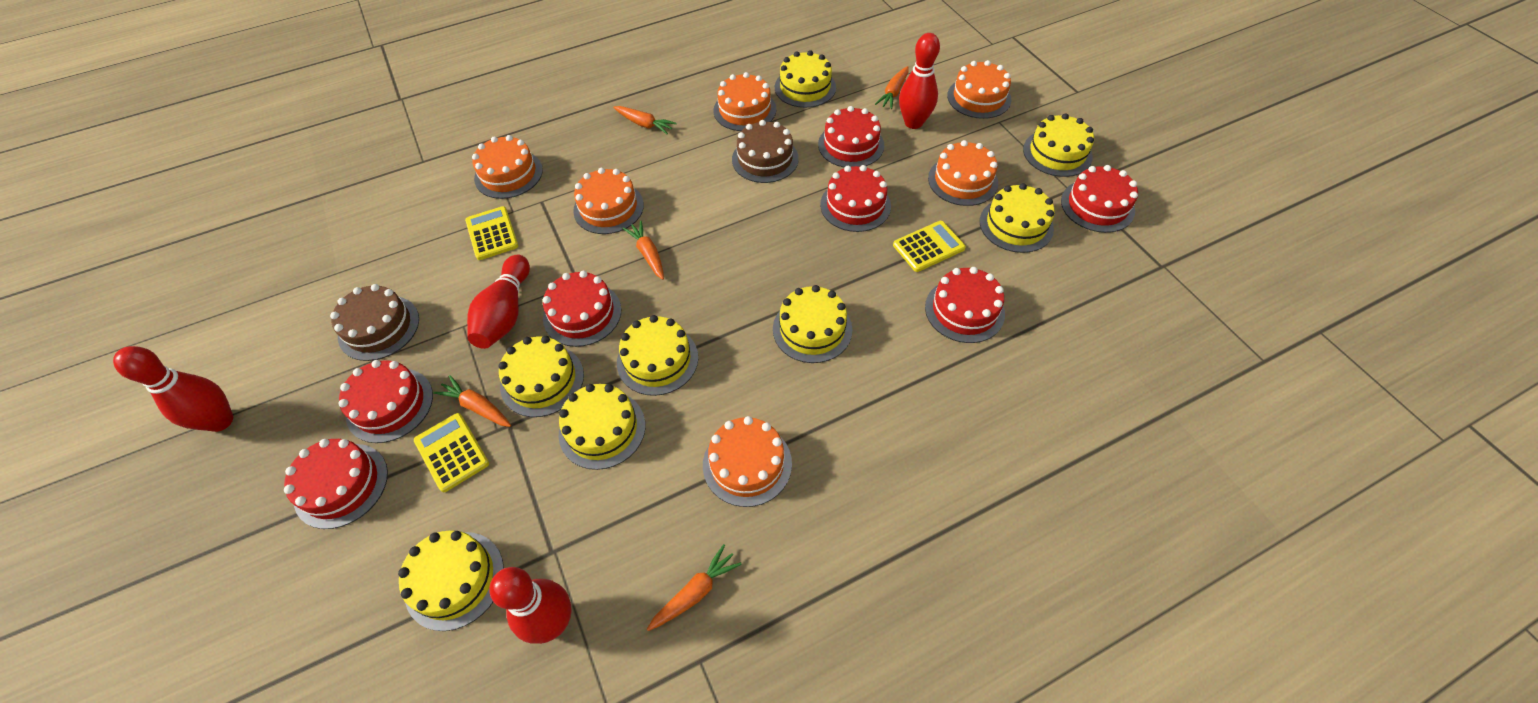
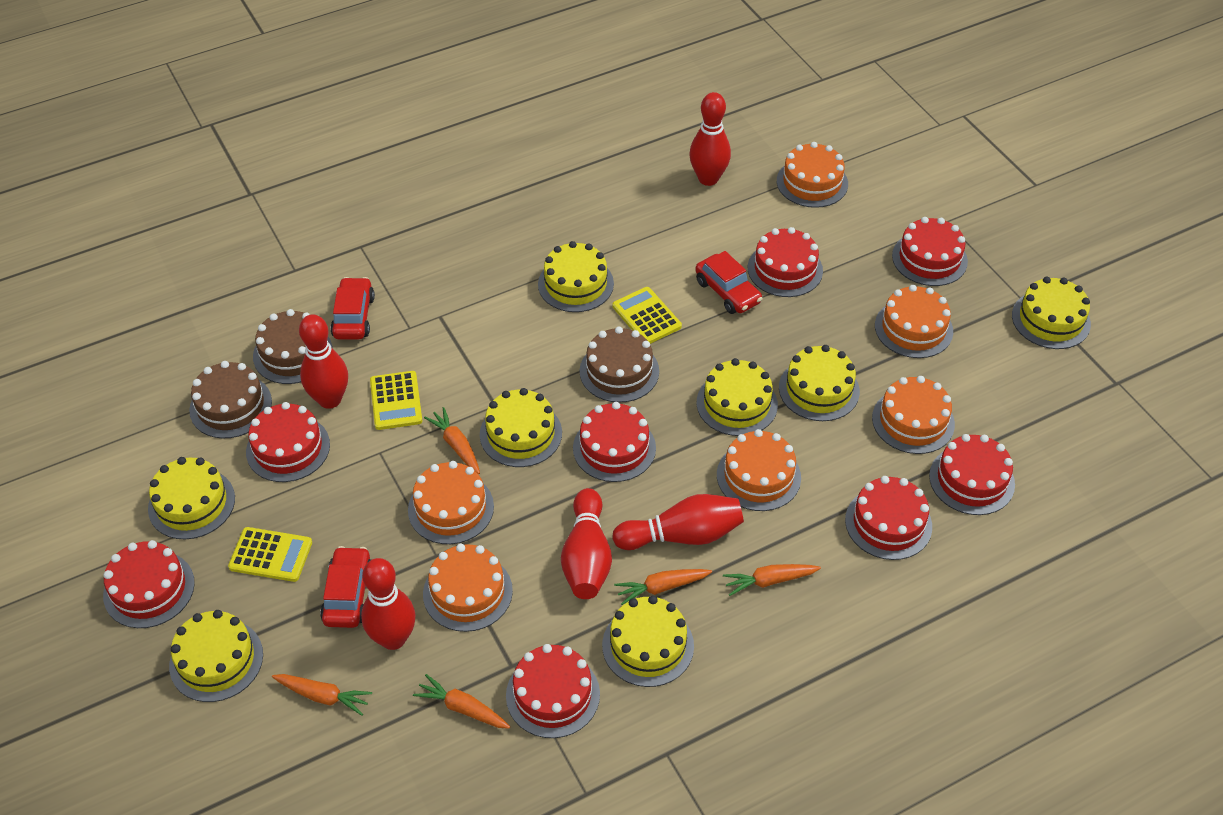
brown cake: [330,284,419,361] [732,120,799,183] = 2 -> [189,361,272,438] [253,309,333,384] [580,327,659,403] = 3
red bowling pin: [113,346,233,432] [467,254,530,349] [490,567,572,644] [899,33,940,129] = 4 -> [299,314,348,409] [361,558,416,650] [561,488,612,599] [612,494,744,550] [689,92,731,186] = 5
red cake: [284,439,388,529] [339,360,433,443] [543,271,621,347] [818,106,884,168] [820,165,891,232] [925,267,1005,343] [1061,165,1138,233] = 7 -> [103,540,195,628] [246,402,330,482] [506,644,600,738] [573,402,656,482] [748,227,823,297] [845,476,932,560] [892,217,968,286] [929,434,1015,515] = 8
red car: none = 0 -> [320,546,371,628] [330,277,375,339] [695,251,763,314] = 3

